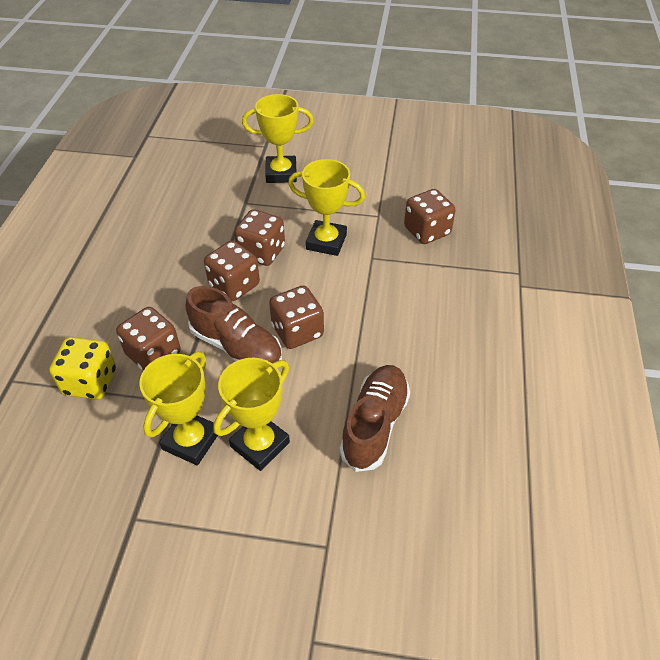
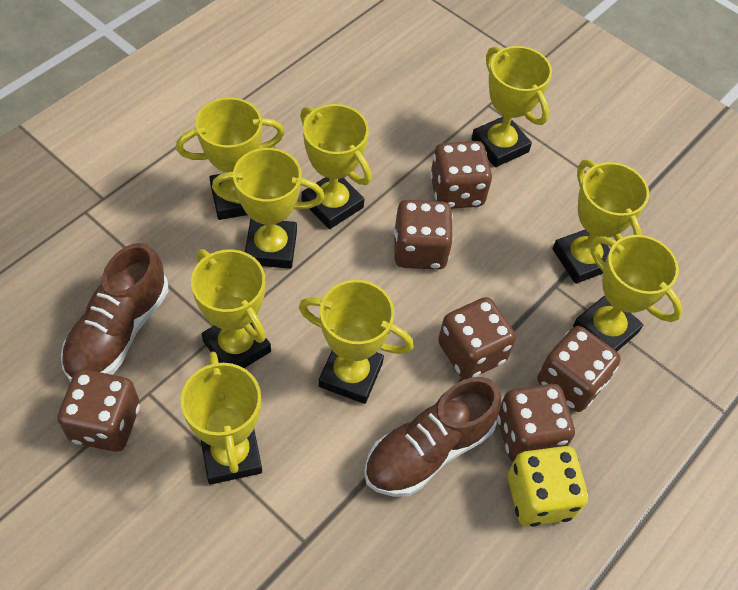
brown dice: [116,307,181,371] [204,240,260,301] [234,209,285,266] [269,285,324,349] [404,189,456,244] = 5 -> [57,369,140,452] [394,200,453,270] [430,141,492,209] [438,297,516,379] [497,384,575,462] [538,326,621,412] = 6
yellow trophy: [139,352,218,465] [213,358,290,471] [242,94,314,183] [288,159,365,256] = 4 -> [176,97,284,220] [181,351,262,485] [191,249,271,368] [212,148,325,269] [299,280,414,404] [300,104,371,229] [471,46,552,167] [552,160,649,284] [573,235,683,351] = 9

